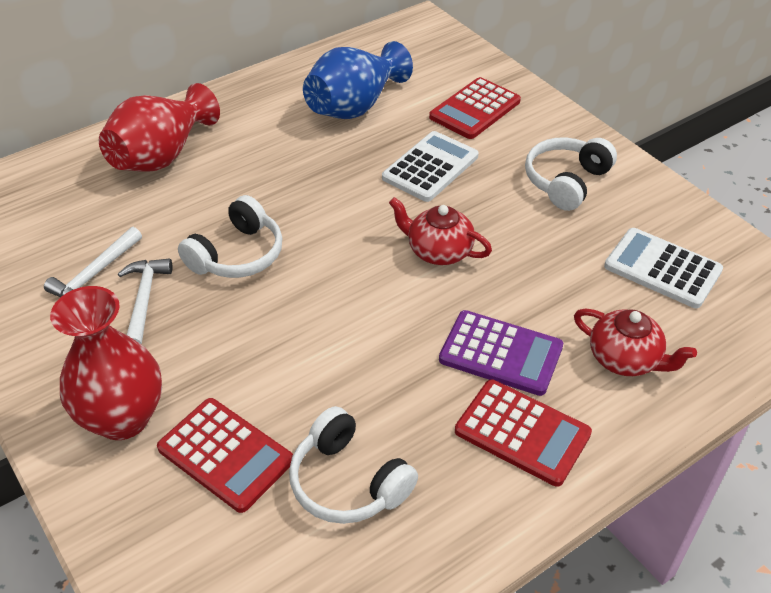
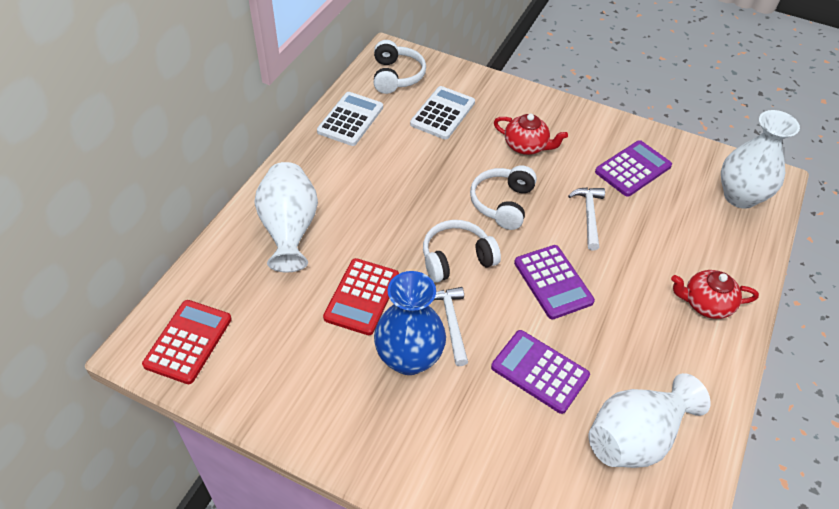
purple calculator: [439,310,563,396] = 1 -> [491,330,590,414] [514,245,595,319] [595,140,672,197] = 3
red calculator: [157,398,293,513] [429,77,521,139] [455,379,592,487] = 3 -> [142,300,232,384] [323,258,399,335] = 2
red vase: [50,286,162,440] [99,83,220,172] = 2 -> none = 0
white vase: none = 0 -> [254,162,318,273] [588,373,711,468] [721,110,800,209] = 3

